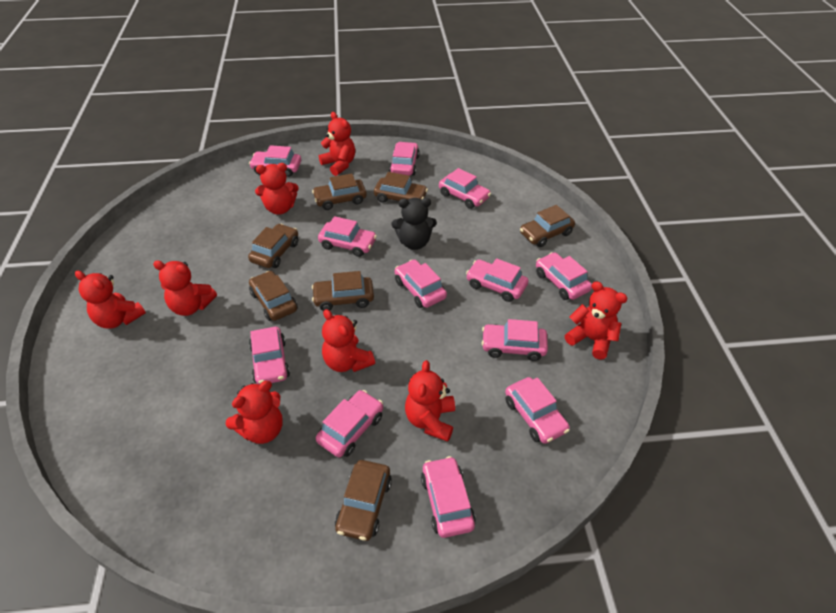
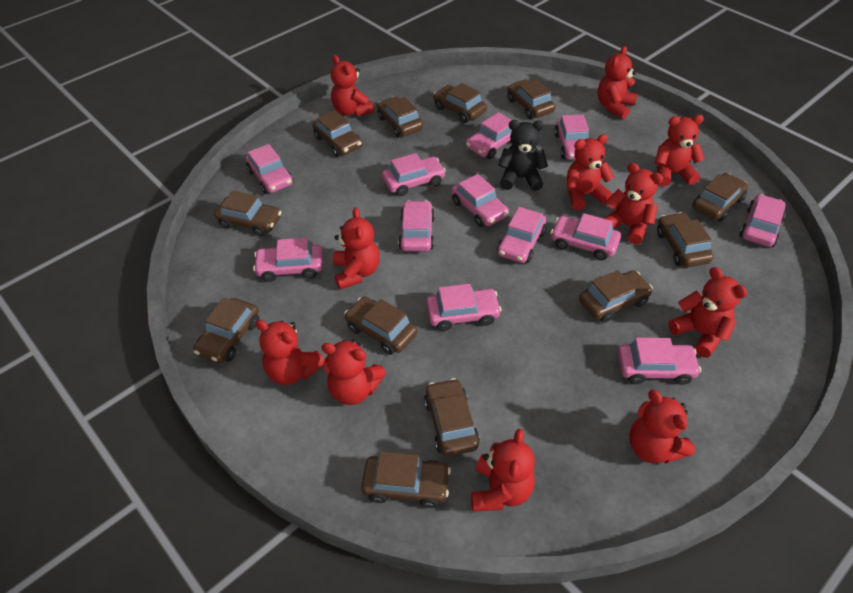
brown car: [248,224,298,268] [249,271,298,321] [312,173,367,210] [312,271,374,311] [335,460,392,541] [374,172,428,203] [520,205,575,247] = 7 -> [193,298,259,363] [214,190,281,237] [313,110,362,157] [344,296,418,355] [361,451,451,508] [377,96,423,138] [424,378,480,457] [433,83,487,123] [507,79,556,119] [579,270,653,323] [657,212,713,267] [692,173,748,221] = 12
red teddy bear: [75,271,146,329] [153,260,217,316] [226,381,283,444] [255,163,299,215] [319,112,355,176] [322,309,375,372] [405,360,455,442] [565,281,628,360] = 8 -> [256,320,325,385] [321,339,386,405] [331,55,374,117] [333,208,380,290] [471,429,535,511] [567,134,615,210] [598,46,637,119] [603,163,663,244] [629,390,696,464] [655,115,705,187] [668,267,747,358] = 11

